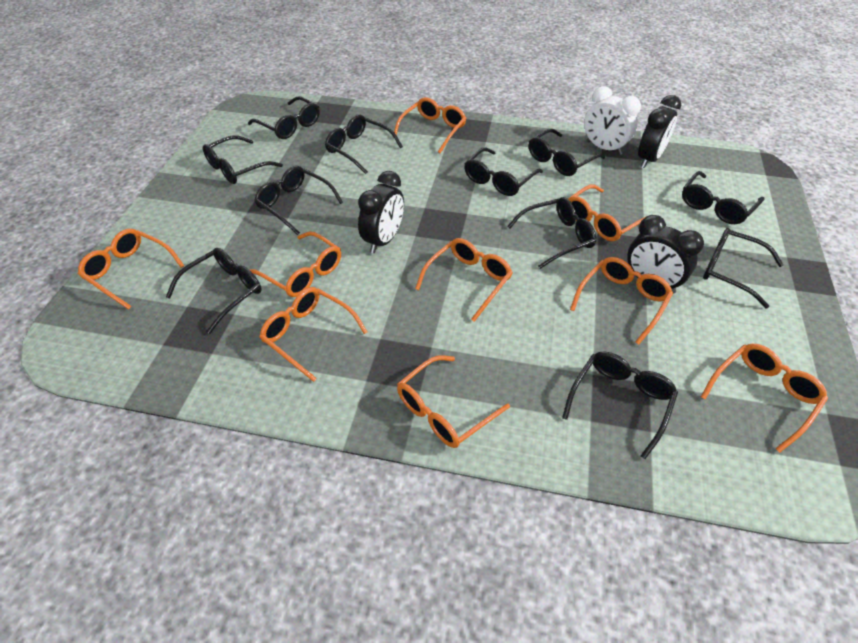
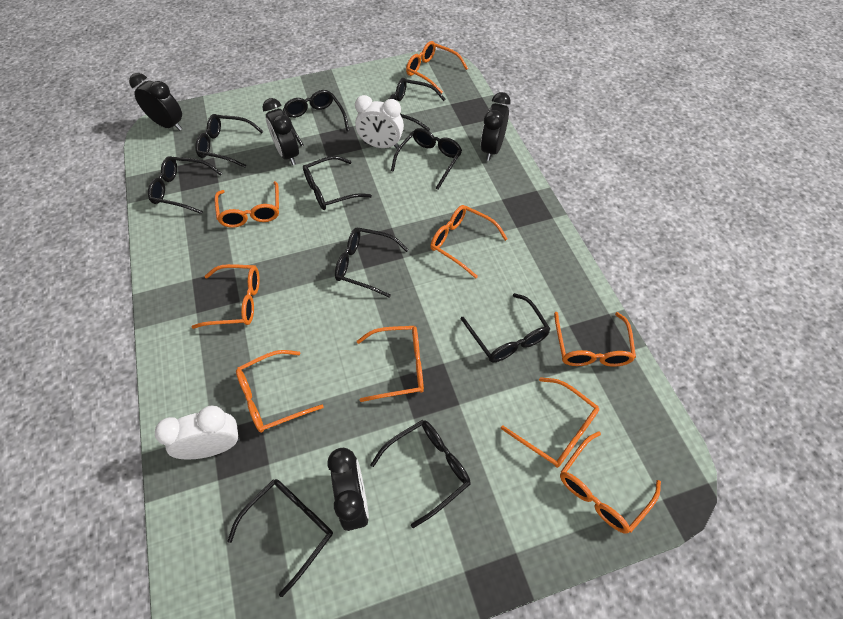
black clock: [358,171,404,253] [627,215,704,294] [638,95,681,168] = 3 -> [129,73,182,131] [263,98,299,165] [328,448,369,531] [481,92,511,161] = 4
black glasses: [166,248,262,334] [203,135,283,184] [248,96,320,139] [254,166,343,235] [325,114,403,174] [465,147,543,196] [507,197,596,269] [529,129,605,176] [562,352,678,459] [682,171,764,224] [703,228,784,309] = 11 -> [148,156,222,214] [195,114,264,168] [227,479,333,597] [283,90,349,147] [303,156,372,210] [335,228,409,298] [370,420,470,528] [389,78,446,131] [391,128,462,190] [461,293,550,362] = 10
white clock: [584,86,641,155] = 1 -> [155,406,240,460] [355,95,404,148] = 2

